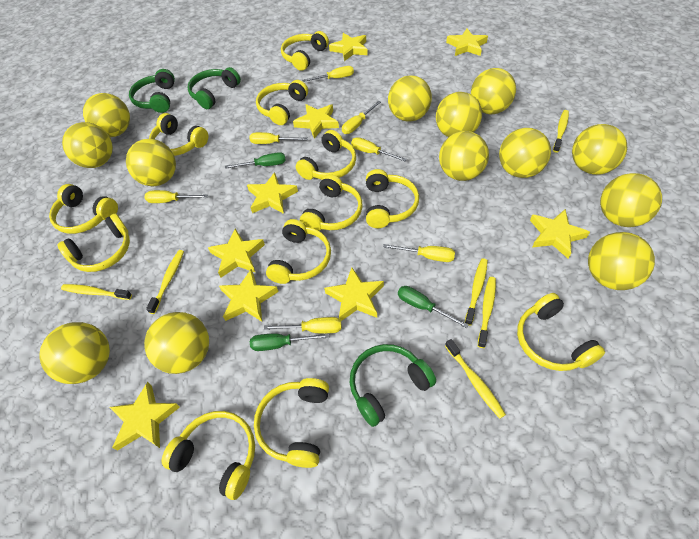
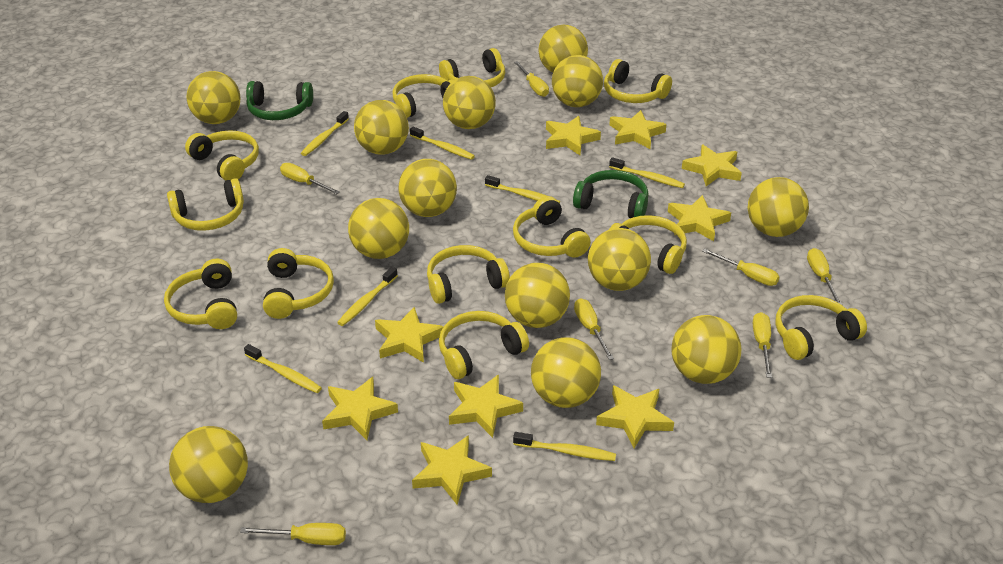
green headphones: [129,69,175,113] [187,67,241,109] [350,344,436,427] = 3 -> [246,81,313,120] [573,170,649,218] = 2
green screwdriver: [225,152,286,169] [250,333,329,351] [398,286,469,329] = 3 -> none = 0
yellow toothbrush: [61,284,132,300] [146,250,184,314] [445,339,506,419] [465,258,488,325] [478,277,496,348] [553,110,569,153] = 6 -> [244,344,322,393] [301,111,349,156] [337,267,398,326] [410,127,475,160] [485,175,560,204] [513,432,616,461] [609,157,685,188] = 7

